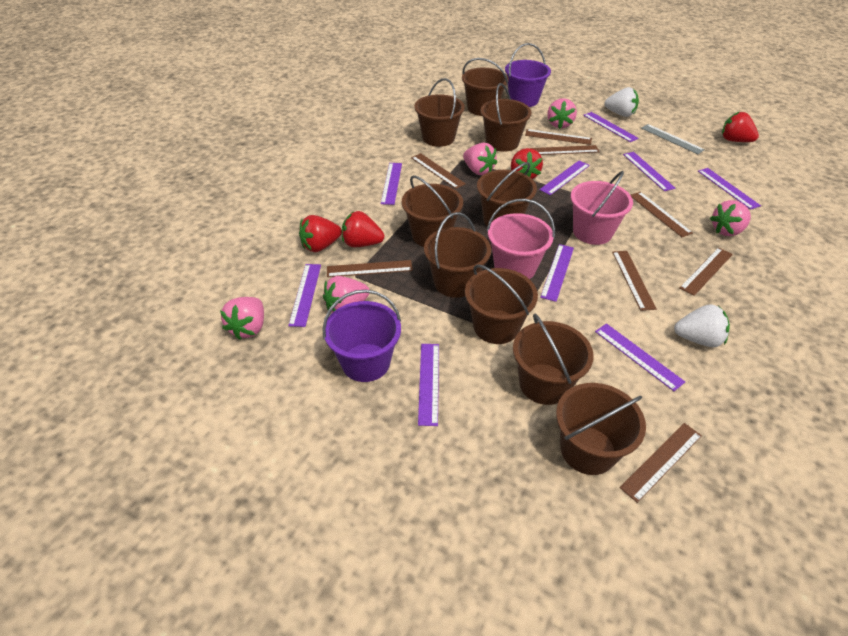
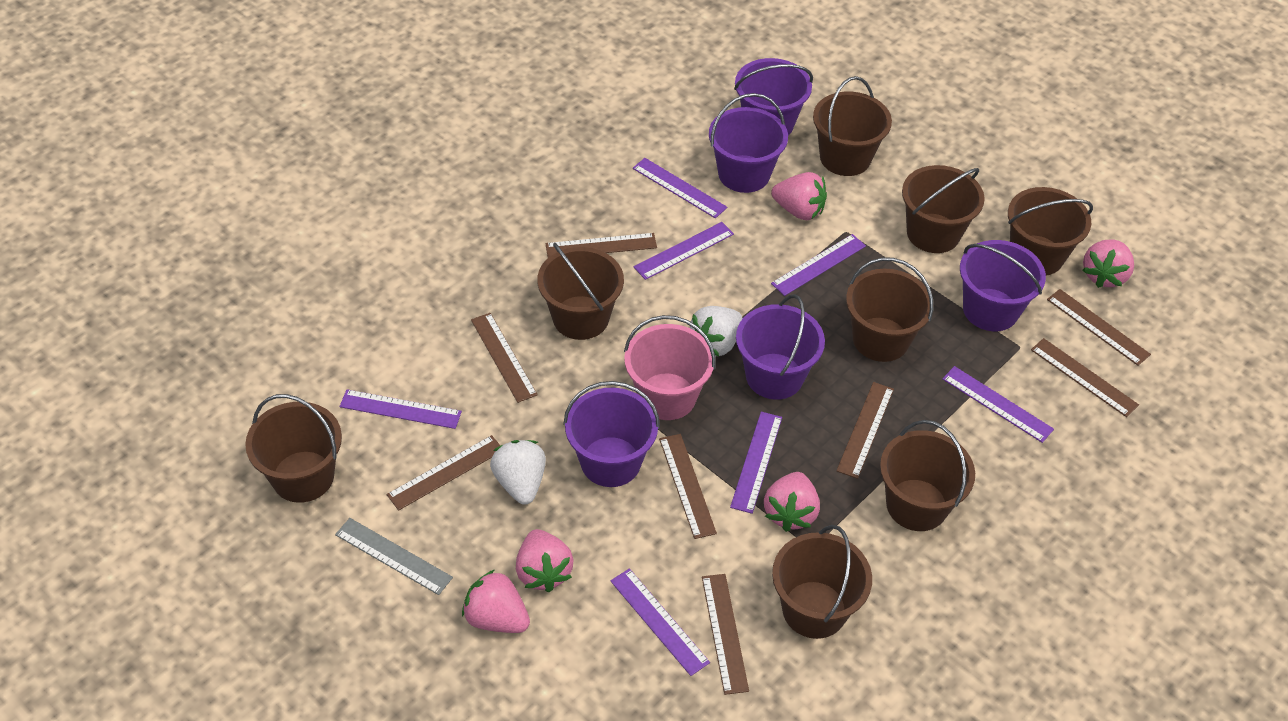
brown bucket: [402,175,463,247] [414,78,465,147] [424,212,491,298] [462,58,509,116] [465,264,538,344] [477,162,537,227] [481,83,532,152] [513,313,594,405] [556,383,646,475] = 9 -> [245,394,342,503] [537,243,624,340] [772,525,872,639] [813,76,892,176] [846,258,934,362] [880,420,975,531] [902,165,985,253] [1008,187,1093,276] = 8
pink bucket: [487,199,555,279] [571,171,633,245] = 2 -> [624,315,715,420] = 1
purple bucket: [322,290,401,382] [505,43,551,107] = 2 -> [563,381,660,487] [709,93,788,193] [734,58,813,136] [736,294,825,400] [960,240,1046,331] = 5
purple ruler: [288,264,321,327] [381,163,402,205] [418,344,439,426] [539,161,590,195] [540,244,574,302] [583,112,639,142] [595,323,685,391] [623,152,676,191] [698,168,761,210] = 9 -> [340,389,462,429] [611,568,710,676] [633,158,727,218] [634,222,734,280] [730,412,782,514] [771,234,866,296] [942,366,1054,443] = 7
red strawberry: [299,215,342,252] [342,211,384,247] [511,148,543,179] [722,112,759,142] = 4 -> none = 0

